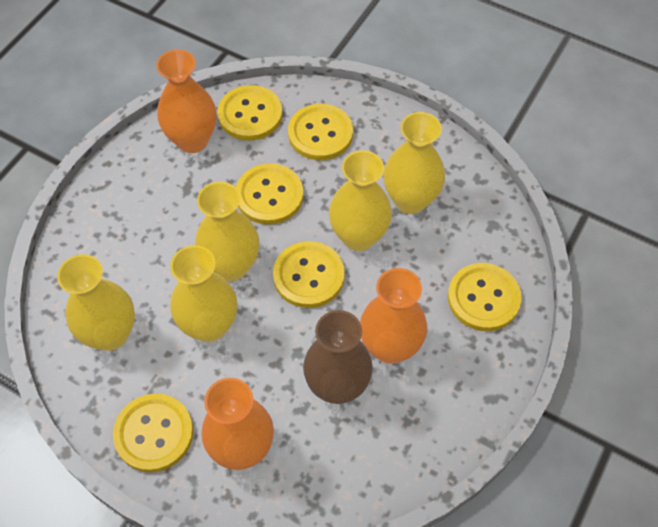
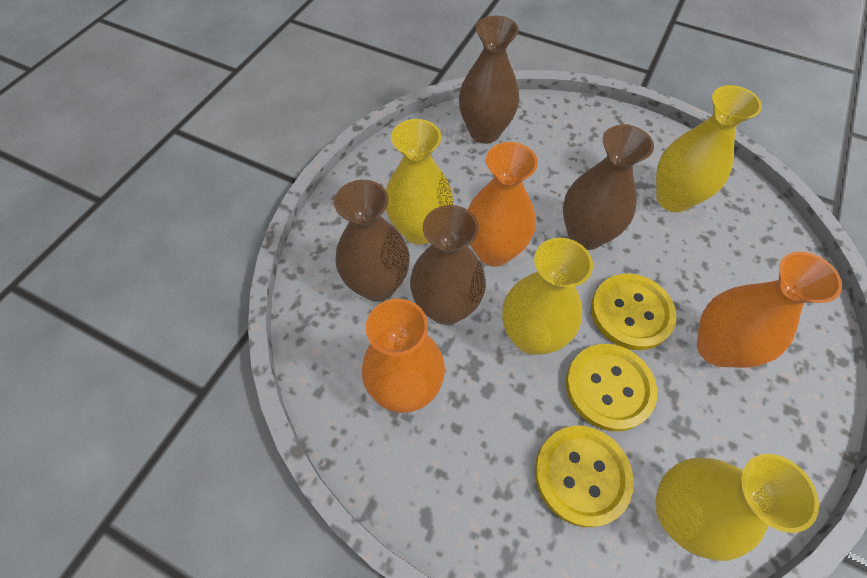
brown vase: [303,310,373,404] = 1 -> [334,180,410,302] [410,205,486,325] [459,16,519,143] [563,125,654,250] = 4
yellow button: [113,393,193,472] [218,85,282,141] [236,163,304,225] [273,241,345,308] [288,104,353,160] [448,263,522,331] = 6 -> [535,426,634,527] [566,344,657,431] [591,274,676,350] = 3
yellow vase: [57,254,135,351] [170,245,237,342] [195,182,259,281] [329,150,392,251] [383,112,445,214] = 5 -> [386,119,453,245] [502,238,593,355] [656,85,762,212] [656,454,819,561] = 4

